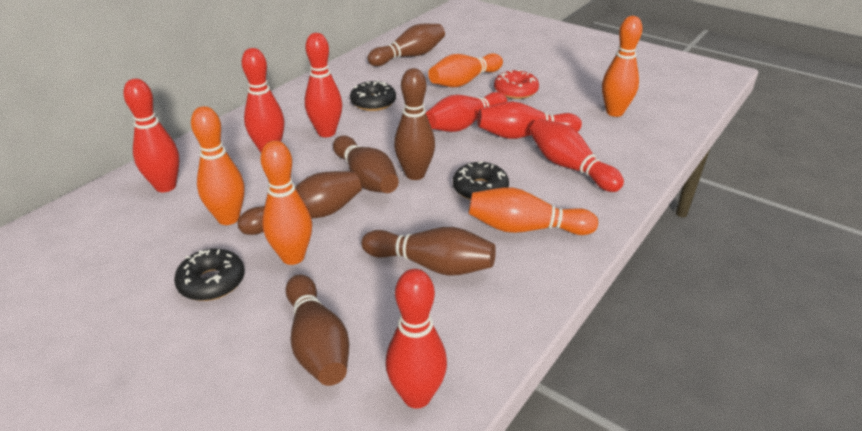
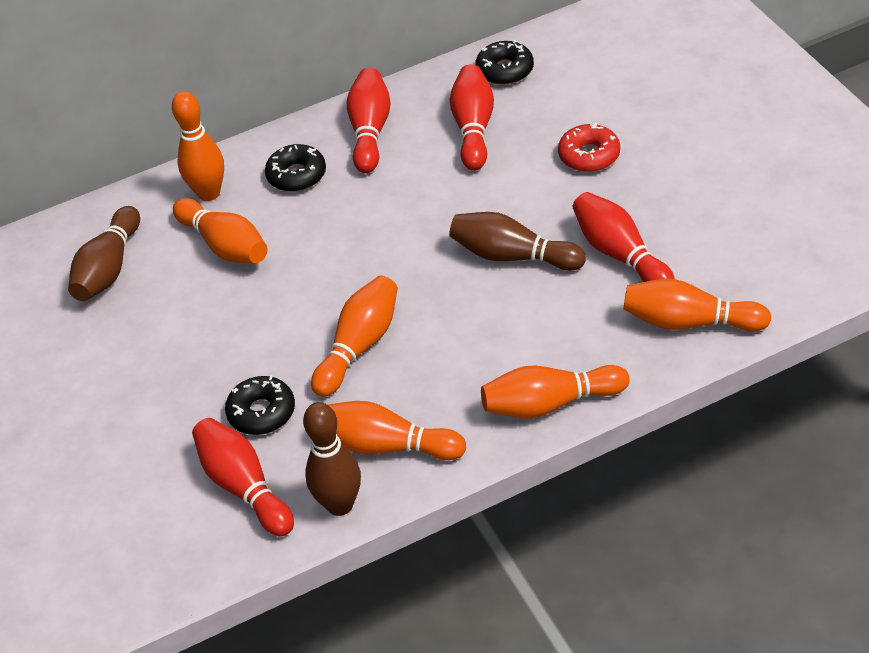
brown bowling pin: [238,171,362,235] [286,274,349,386] [333,135,399,193] [361,227,496,276] [367,24,445,66] [394,68,435,180] = 6 -> [68,206,140,301] [303,402,361,516] [449,212,586,271] = 3
orange bowling pin: [191,106,245,225] [260,140,312,265] [428,53,503,87] [469,187,598,235] [602,16,642,117] = 5 -> [172,91,224,201] [173,198,268,263] [311,276,398,397] [328,401,466,460] [481,365,630,418] [623,279,771,332] = 6
red bowling pin: [123,79,180,192] [242,48,284,153] [305,33,342,137] [386,269,447,409] [426,92,507,132] [477,101,582,139] [530,119,624,192] = 7 -> [192,418,294,536] [347,68,391,173] [450,64,494,171] [573,192,675,282] = 4

